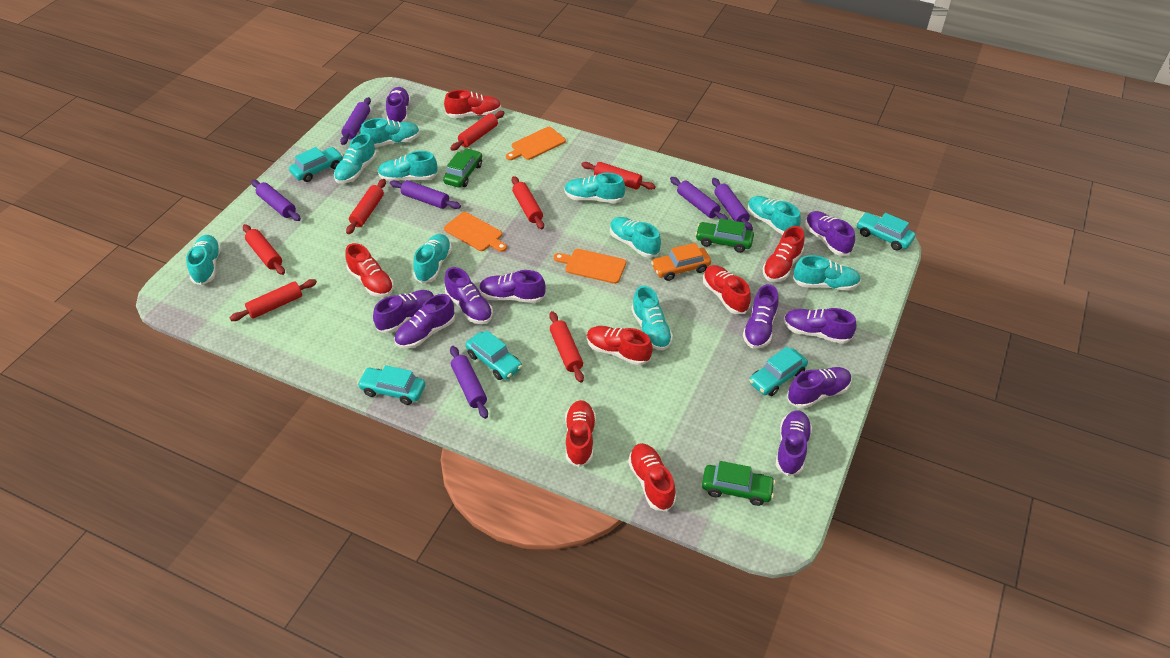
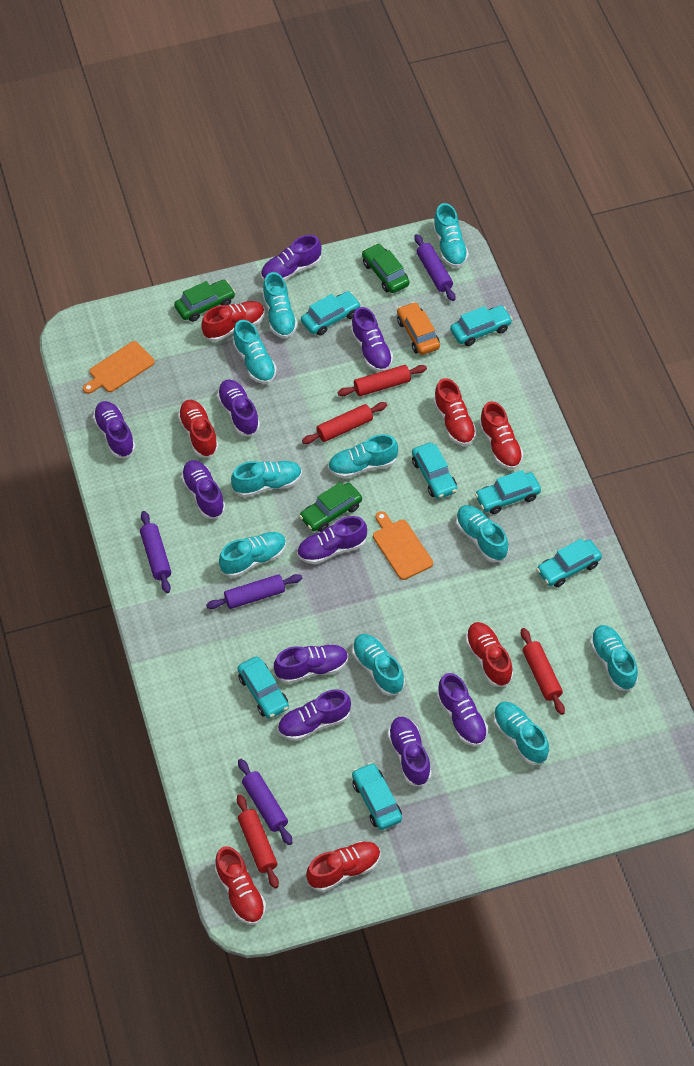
orange cutting board: [444,212,507,252] [506,127,566,160] [554,249,626,284] = 3 -> [83,341,155,394] [373,511,433,580] = 2
purple rolling pin: [251,180,301,221] [340,97,371,145] [390,180,461,209] [450,346,488,419] [670,177,728,220] [712,178,753,231] = 6 -> [140,511,171,593] [206,574,303,609] [238,759,292,845] [414,234,455,301] = 4
red rolling pin: [230,279,317,321] [243,224,285,275] [346,179,386,234] [450,111,505,151] [512,176,544,230] [549,311,584,383] [581,162,656,190] = 7 -> [237,794,279,889] [302,402,387,444] [337,365,427,396] [521,628,565,715] = 4
turquoise car: [289,147,343,182] [357,365,425,405] [465,330,522,380] [749,347,808,396] [856,213,915,251] = 5 -> [237,656,289,719] [301,291,361,335] [352,762,402,830] [412,442,457,499] [450,306,513,346] [475,470,541,514] [537,539,602,587] = 7

